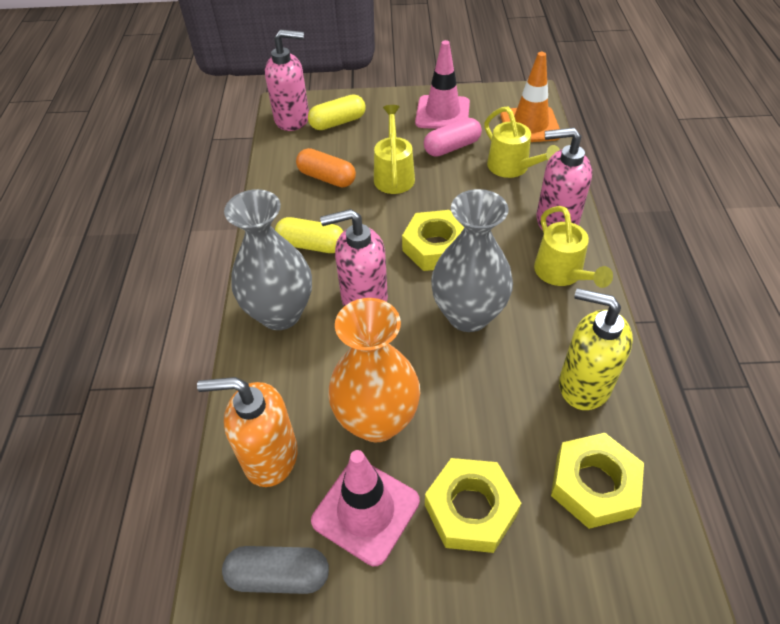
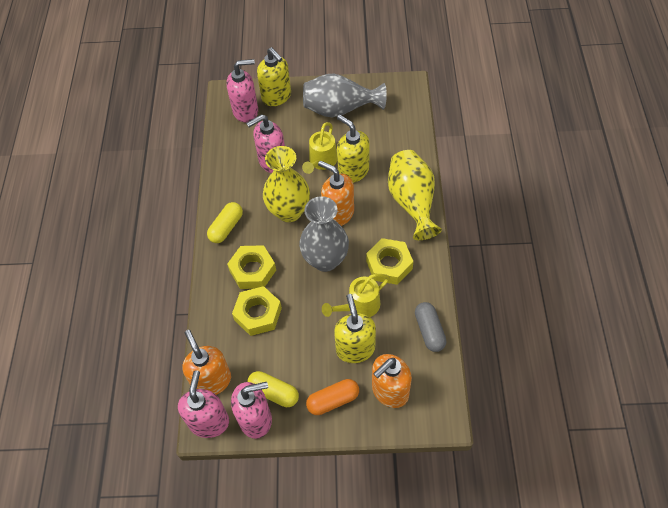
orange soap dispenser: [197,377,298,487] = 1 -> [182,330,231,395] [318,161,354,226] [372,354,412,408] = 3
orange traffic cone: [500,52,560,142] = 1 -> none = 0
orange vase: [328,298,420,442] = 1 -> none = 0
pink capsule: [424,118,482,157] = 1 -> none = 0
pink soap dispenser: [265,30,309,131] [320,209,388,306] [536,128,592,231] = 3 -> [178,370,229,438] [226,59,258,123] [231,382,272,439] [246,114,285,173] = 4
pink traffic cone: [311,450,420,566] [415,40,470,129] = 2 -> none = 0
yellow soap dispenser: [559,288,633,410] = 1 -> [257,47,291,106] [334,294,376,363] [337,115,369,183] = 3
yellow vase: none = 0 -> [263,146,310,222] [388,150,442,240] = 2
yellow watering can: [374,105,415,194] [484,107,560,178] [534,206,613,288] = 3 -> [302,122,337,174] [322,274,390,317] = 2

